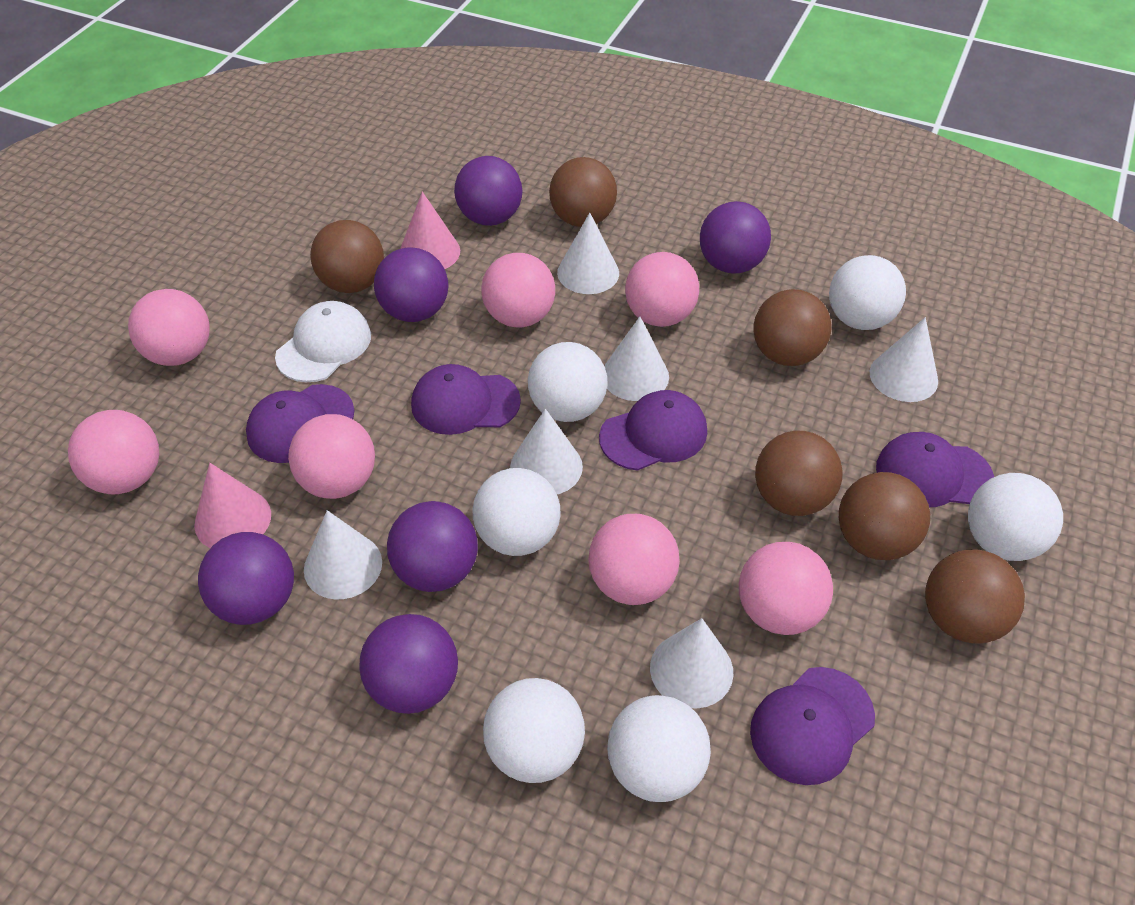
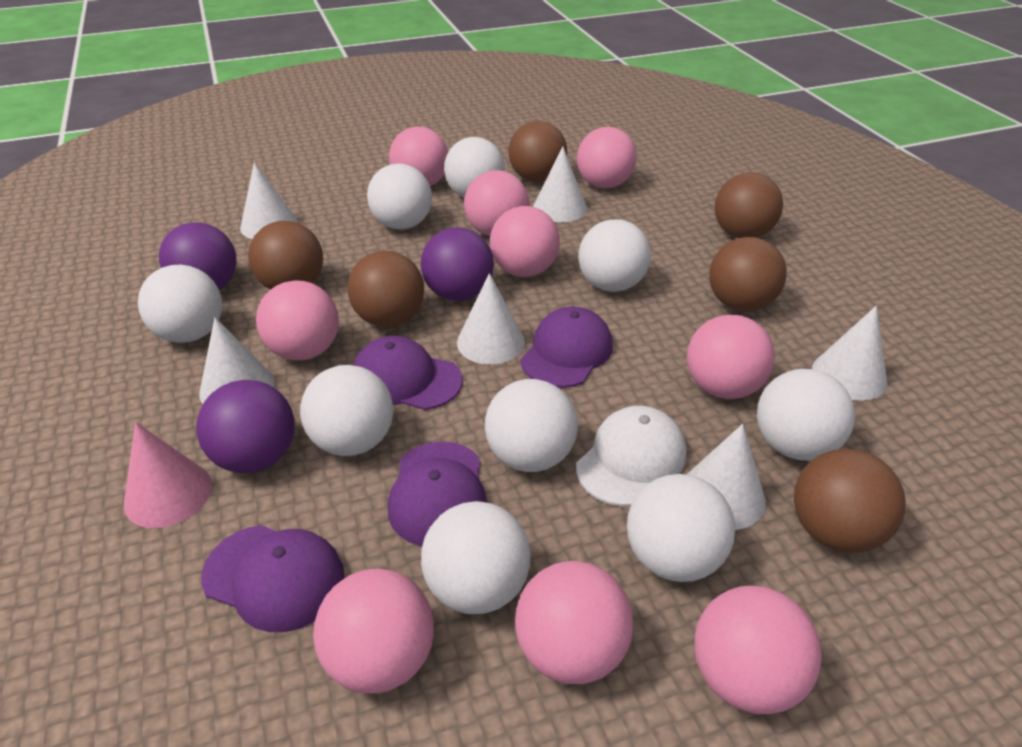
pink ball: [68,410,159,494] [128,289,210,366] [288,414,375,499] [481,253,555,327] [588,514,680,605] [625,252,699,327] [739,542,833,635] = 7 -> [256,280,339,360] [313,568,434,694] [389,127,448,186] [464,170,529,236] [490,206,560,277] [515,561,633,684] [577,127,637,189] [687,314,775,399] [695,586,822,714] = 9
pink cone: [194,463,271,548] [400,192,460,269] = 2 -> [124,422,212,528] = 1
purple ball: [198,532,294,625] [359,614,458,714] [374,247,449,322] [387,501,478,592] [454,156,522,226] [700,201,771,274] = 6 -> [159,222,237,290] [196,380,295,473] [421,227,494,301] = 3
purple cap: [246,384,354,463] [411,364,521,435] [599,390,707,470] [750,667,875,785] [876,432,994,507] = 5 -> [201,525,344,632] [353,336,463,410] [388,441,487,547] [520,307,613,388] = 4
white ball: [472,468,561,556] [483,678,585,783] [528,342,608,422] [607,695,711,802] [829,255,906,330] [968,473,1063,561] = 6 -> [138,265,222,343] [300,365,393,456] [367,164,432,229] [421,501,531,614] [444,137,505,198] [485,379,578,472] [578,219,651,292] [627,474,735,582] [757,369,855,461] = 9

